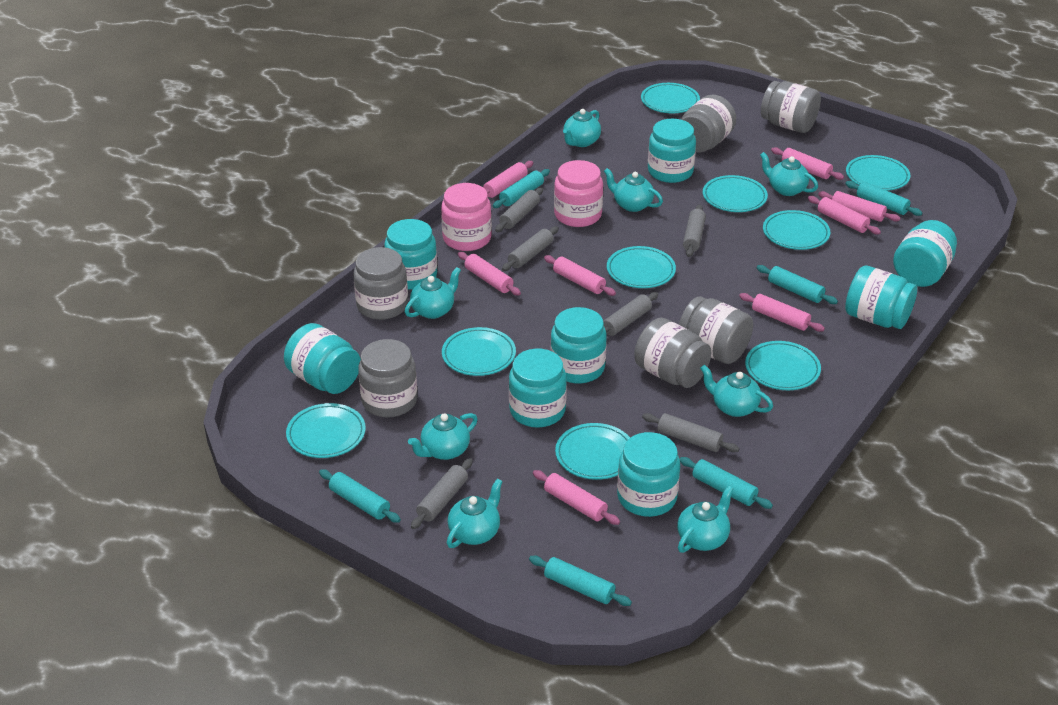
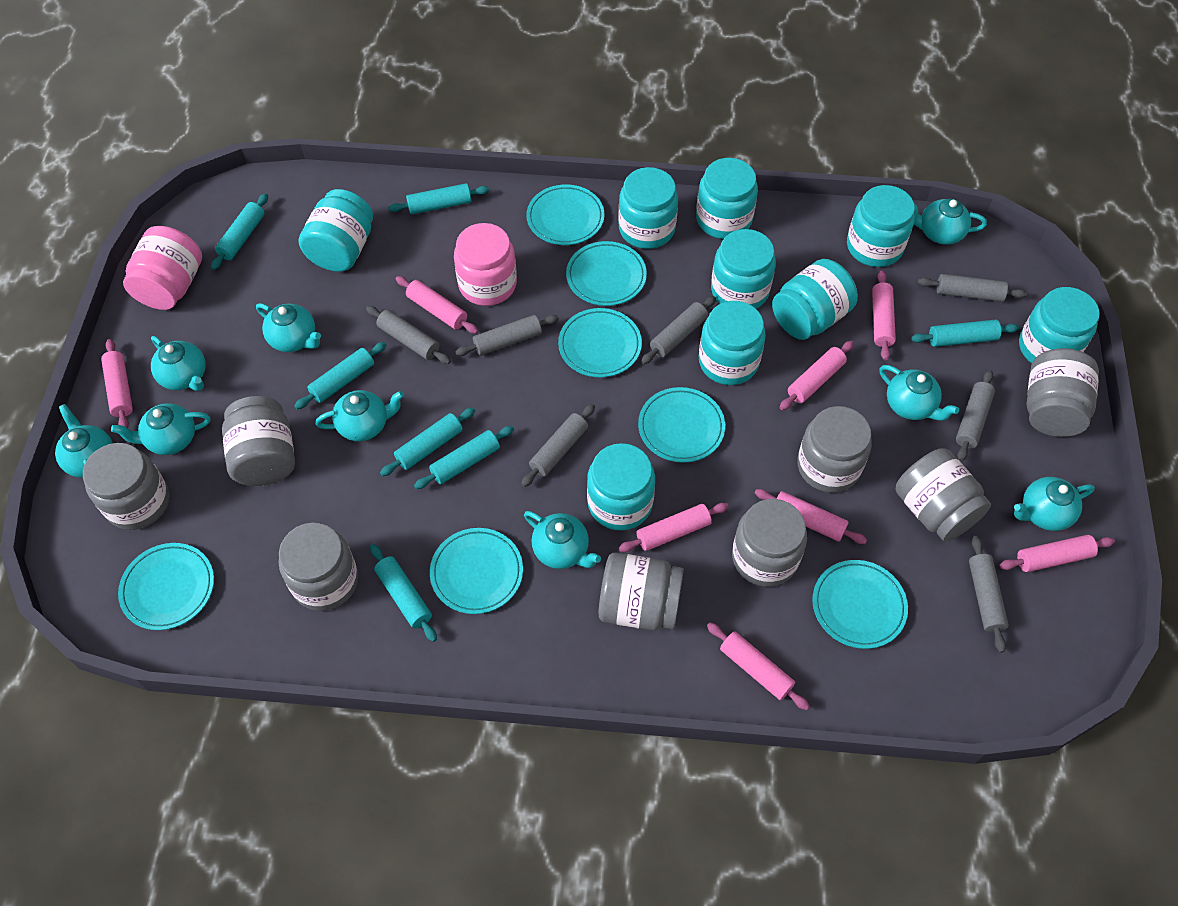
grey jar: [353,247,408,320] [358,339,417,418] [634,318,711,388] [679,296,753,364] [681,95,736,153] [761,81,821,133] = 6 -> [83,443,169,530] [222,396,295,486] [279,523,358,611] [599,553,684,630] [732,499,807,587] [797,406,872,493] [895,448,991,542] [1026,348,1099,437] = 8
grey rolling pin: [411,458,473,529] [495,187,543,232] [502,226,559,271] [603,292,658,336] [642,413,739,452] [683,204,706,257] = 6 -> [366,306,451,364] [455,315,559,356] [521,404,595,487] [641,296,716,364] [918,274,1027,302] [956,370,995,462] [969,536,1009,653] = 7
turquoise jar: [284,323,361,394] [384,219,437,290] [509,349,567,428] [551,307,607,384] [617,432,680,517] [648,119,696,183] [845,265,917,329] [893,220,957,287] = 8 -> [299,189,373,272] [587,443,655,530] [618,167,678,249] [696,158,758,239] [699,301,766,385] [711,229,776,309] [772,259,858,340] [847,185,915,267] [1019,287,1100,363] = 9
turquoise plate: [286,403,366,458] [442,327,516,376] [555,423,630,480] [607,246,676,288] [641,83,700,113] [703,175,768,212] [745,341,821,390] [763,210,830,250] [846,155,910,191] = 9 -> [118,543,214,630] [430,528,523,614] [527,184,605,245] [558,308,642,377] [566,241,647,306] [638,387,725,463] [812,560,908,649] = 7
turquoise rolling pin: [319,469,401,523] [493,169,550,208] [529,556,632,606] [680,457,773,509] [757,265,838,304] [845,181,922,216] = 6 -> [211,193,268,270] [294,342,386,409] [370,544,437,642] [380,407,475,476] [388,183,489,214] [414,426,514,489] [911,320,1019,347] = 7
turquoise teapot: [405,267,461,319] [408,413,478,460] [447,479,503,548] [563,109,601,147] [604,168,663,212] [677,486,733,553] [700,365,773,417] [760,152,818,196] = 8 -> [55,404,113,478] [111,403,210,455] [151,336,206,391] [256,303,321,352] [315,390,404,441] [524,511,601,569] [880,365,959,421] [914,199,987,245] [1014,477,1095,531] = 9

